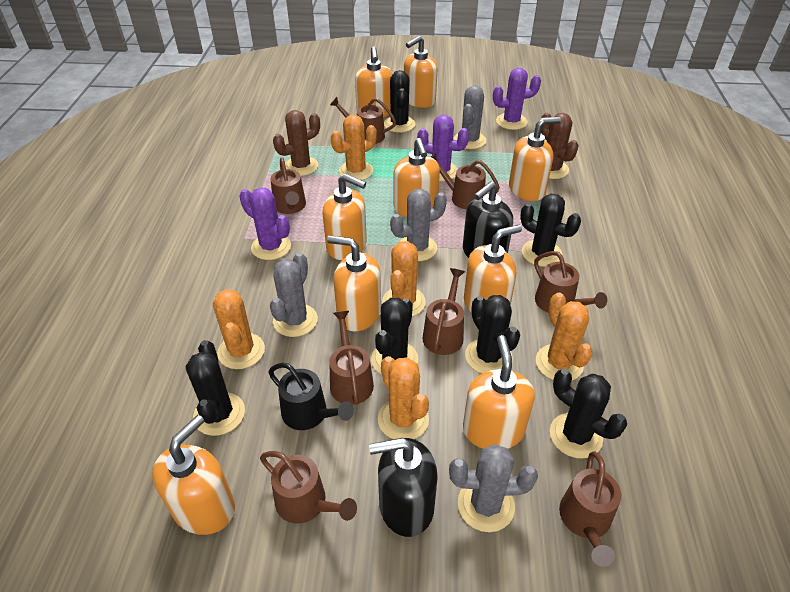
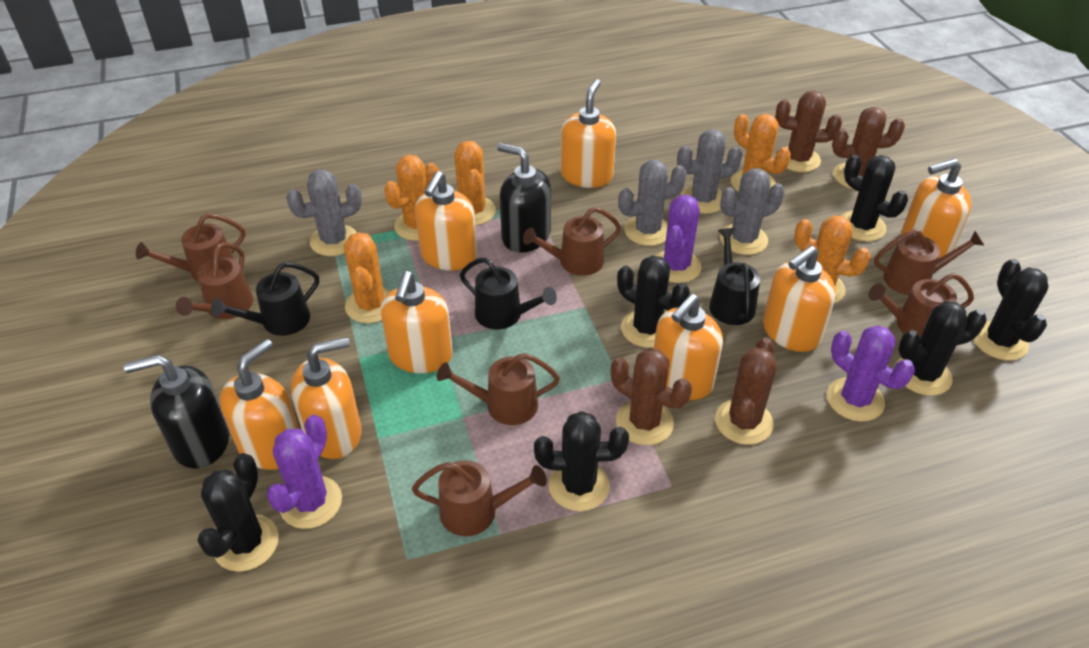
black watering can: [268,363,354,430] = 1 -> [211,262,319,336] [460,257,557,330] [709,228,760,325] = 3
brown cactus: [273,110,320,176] [541,113,579,179] = 2 -> [611,348,692,445] [715,338,777,445] [776,90,842,172] [832,107,905,189] = 4
brown watering can: [260,451,357,524] [271,157,306,214] [329,311,374,405] [330,97,396,144] [423,268,465,355] [431,153,500,209] [534,251,607,313] [559,451,621,567] = 8 -> [136,213,246,282] [176,243,253,319] [412,460,547,536] [437,353,560,425] [523,207,621,276] [868,273,974,338] [874,229,985,295] = 7
orange soap dispenser: [152,415,235,535] [323,173,367,260] [327,235,381,331] [355,46,393,117] [394,138,440,217] [404,36,438,108] [463,335,535,449] [464,225,522,313] [509,117,561,201] = 9 -> [220,339,299,470] [291,337,362,459] [380,271,453,374] [415,171,477,271] [561,79,616,188] [654,294,723,400] [763,246,836,352] [901,158,972,259] = 8

